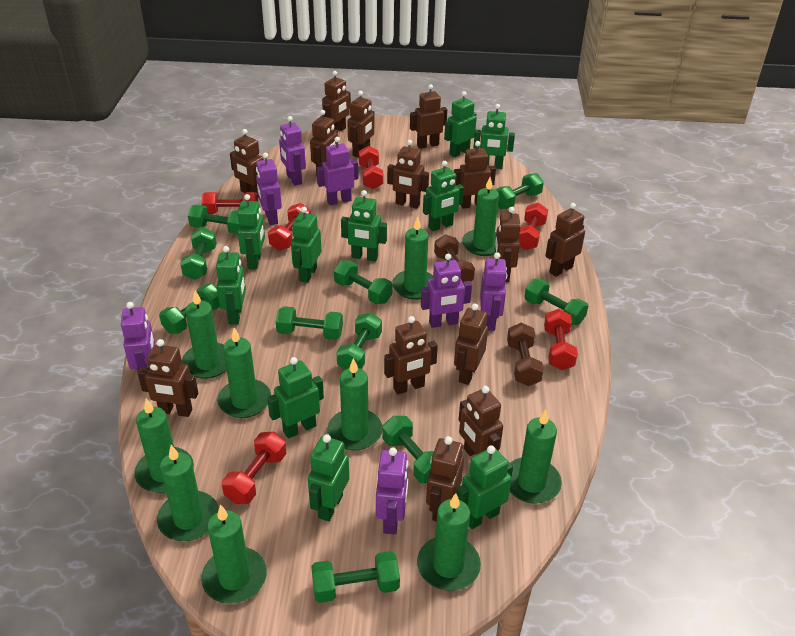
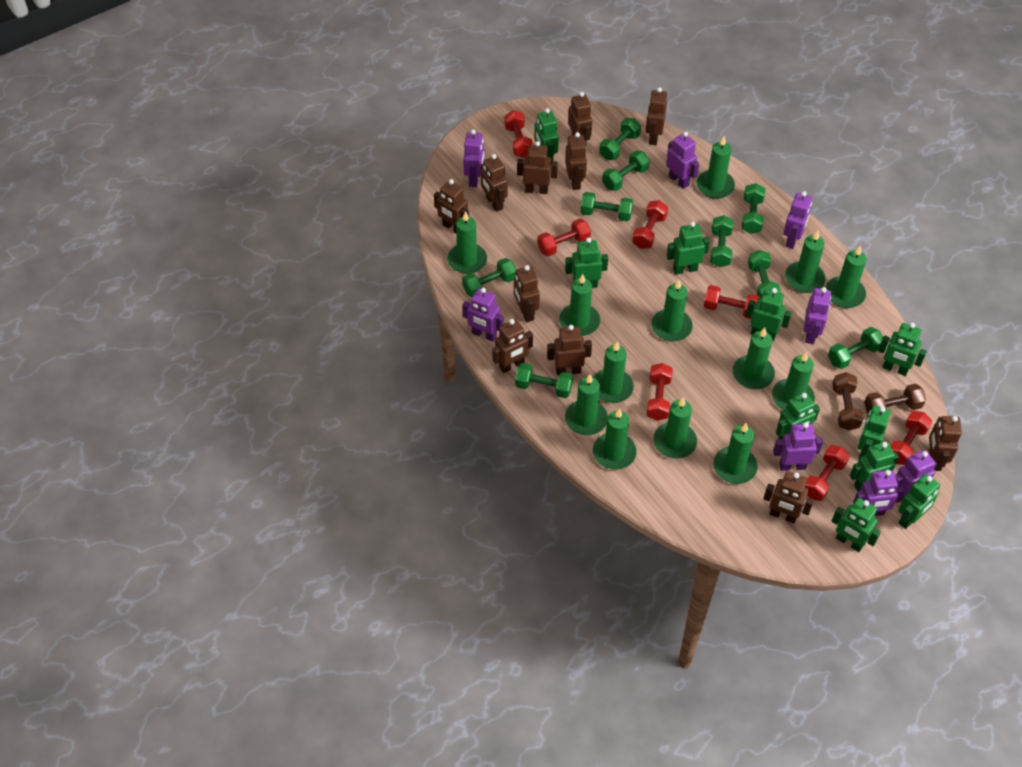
brown robot: [138,339,198,417] [230,129,264,198] [310,110,338,177] [322,71,351,131] [347,91,374,158] [384,316,438,395] [387,140,429,209] [410,84,447,149] [426,436,464,521] [454,141,496,208] [454,303,488,385] [459,386,503,456] [495,207,521,282] [545,203,585,277] = 14 -> [434,179,469,234] [481,154,508,212] [492,319,533,373] [514,265,540,322] [517,141,558,194] [547,325,592,375] [565,132,587,190] [568,92,592,144] [646,87,667,145] [763,471,814,523] [929,416,962,471] = 11
green candle: [134,398,194,493] [157,445,219,541] [182,290,226,379] [201,505,267,604] [217,328,271,418] [328,358,383,451] [392,217,433,300] [417,493,481,591] [462,177,499,256] [510,410,562,504] = 10 -> [447,211,487,274] [559,274,600,336] [565,374,608,435] [593,342,634,403] [593,408,637,470] [651,280,693,342] [654,398,697,459] [697,136,735,199] [713,423,758,484] [733,328,775,389] [772,352,815,410] [785,231,826,293] [826,245,867,308] = 13
green dumbbell: [159,284,220,334] [180,227,217,280] [188,204,239,234] [276,306,343,340] [311,551,400,603] [334,260,393,304] [337,312,382,370] [383,416,434,483] [495,173,544,209] [524,279,588,325] = 10 -> [462,258,516,297] [515,363,573,398] [580,192,633,221] [599,118,641,160] [602,150,650,191] [710,215,734,267] [741,183,765,234] [748,250,781,298] [828,327,883,369] = 9
purple robot: [121,302,155,373] [256,153,282,225] [279,116,306,186] [317,137,359,205] [376,447,408,535] [421,254,472,328] [480,252,507,331] = 7 -> [462,288,504,342] [463,129,485,187] [666,132,699,189] [773,422,823,471] [783,191,812,249] [804,287,831,344] [853,470,905,516] [895,450,937,503] = 8
red dumbbell: [202,192,258,214] [222,432,286,504] [268,203,311,251] [359,146,383,189] [519,202,548,250] [544,309,578,370] = 6 -> [504,110,533,158] [537,219,591,256] [632,200,668,249] [646,363,673,420] [704,285,760,319] [805,445,850,501] [890,411,932,465] = 7

